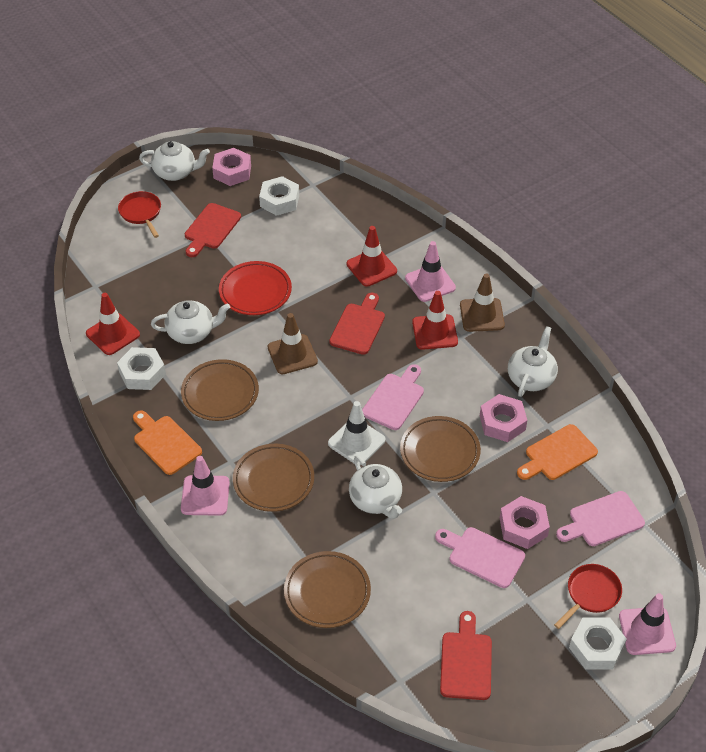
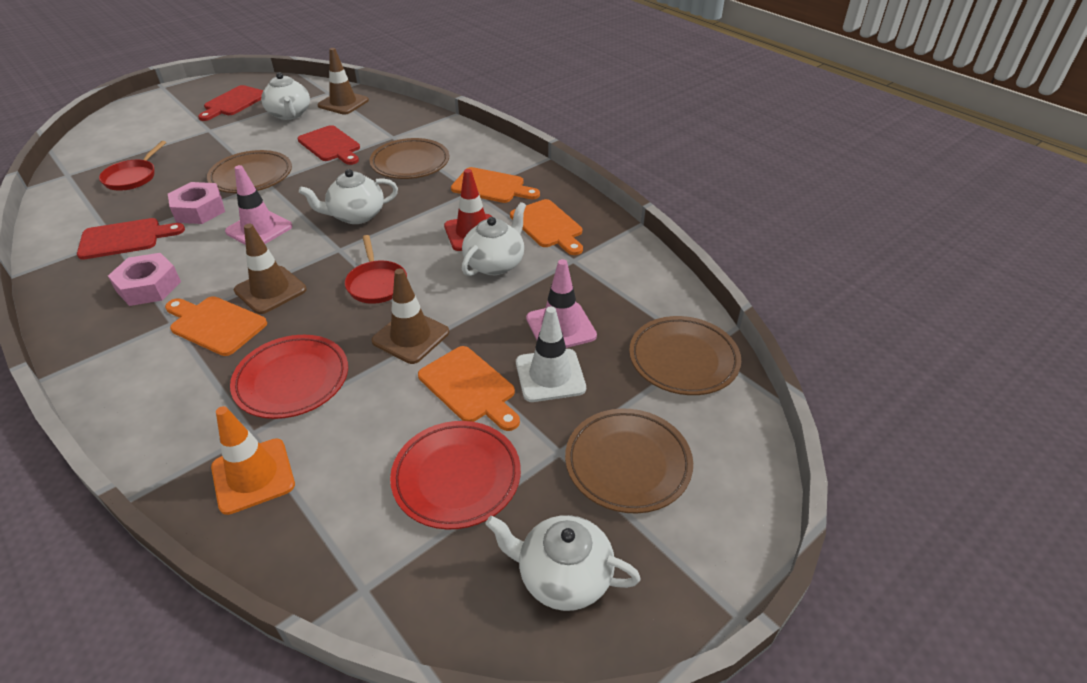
brown traffic cone: [268,313,318,374] [460,274,505,332] = 2 -> [234,223,307,314] [317,48,369,115] [372,269,449,364] = 3
orange cutting board: [133,410,202,475] [517,424,598,480] = 2 -> [165,296,267,356] [418,346,520,431] [451,167,540,203] [510,199,583,255] = 4
orange traffic cone: none = 0 -> [211,406,295,515] = 1
pink cutting board: [362,364,424,430] [435,527,525,588] [556,491,645,546] = 3 -> none = 0
pink nut: [212,148,251,186] [480,394,527,442] [500,496,550,549] = 3 -> [108,253,181,306] [168,182,225,224] = 2
pink traffic cone: [181,456,230,516] [405,241,456,302] [619,593,676,655] = 3 -> [225,165,293,245] [526,259,597,348] = 2
red plate: [219,261,292,315] = 1 -> [230,335,348,419] [390,421,521,530] = 2
red traffic cone: [86,293,140,355] [347,226,397,287] [412,291,458,350] = 3 -> [444,169,492,251] = 1
white nut: [117,347,166,390] [259,176,299,216] [569,617,627,670] = 3 -> none = 0

